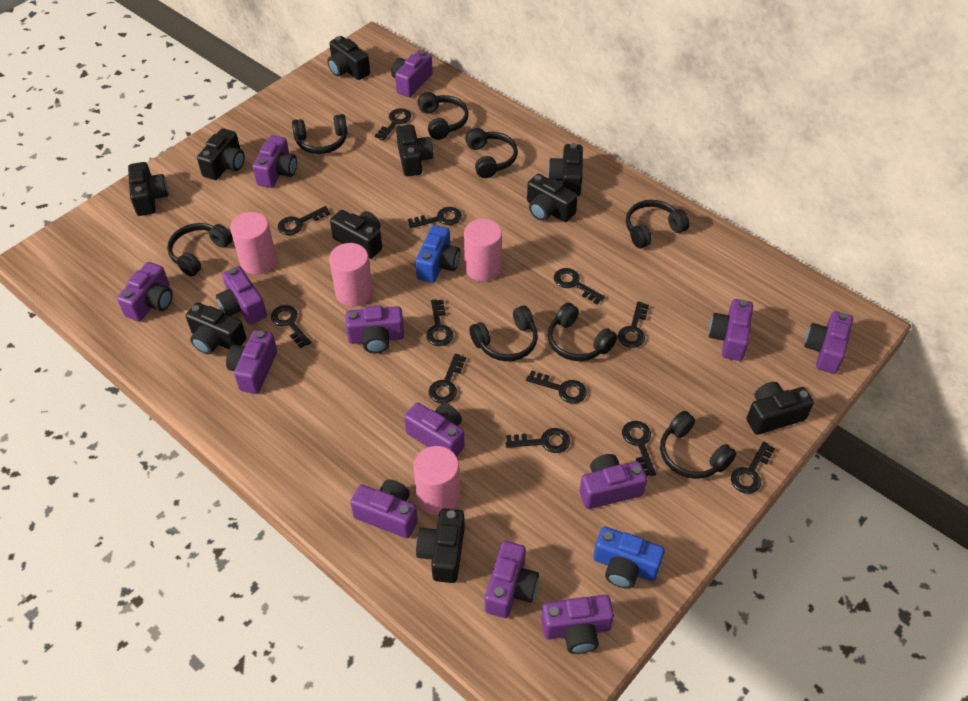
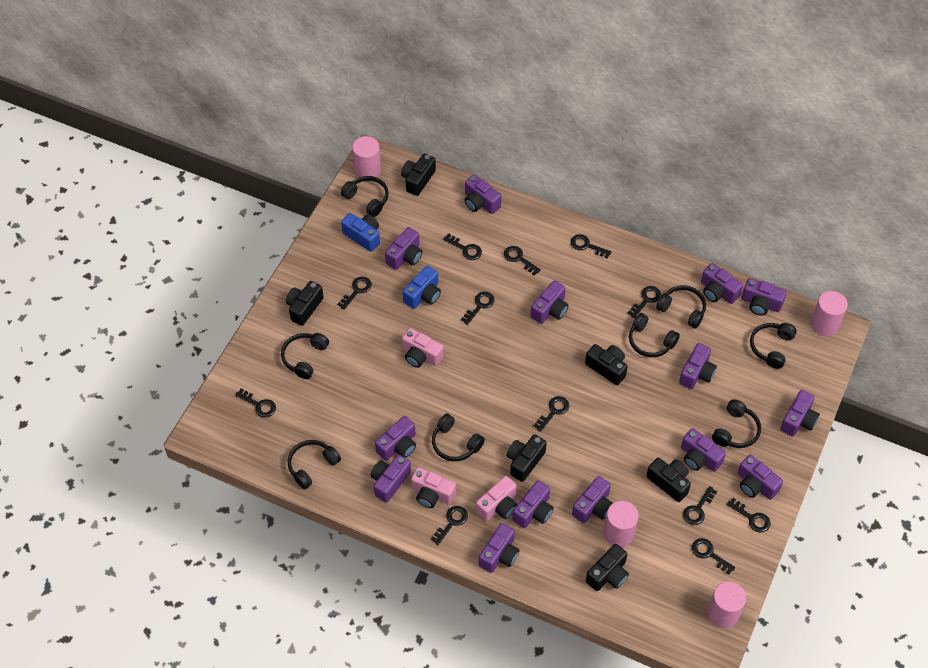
black camera: [128,162,168,216] [186,302,246,354] [197,128,245,180] [327,36,370,80] [330,210,382,259] [396,125,433,176] [416,508,465,583] [527,174,578,222] [548,143,583,196] [747,382,814,435] = 10 -> [286,281,324,326] [401,154,436,196] [506,434,547,482] [585,344,628,385] [586,544,629,591] [646,457,691,502] = 6
pink camera: none = 0 -> [402,328,444,368] [411,467,456,508] [476,476,517,521] = 3
purple camera: [117,262,173,322] [216,266,267,324] [226,330,277,394] [252,135,297,188] [345,305,404,353] [350,479,418,538] [391,50,433,97] [404,403,465,457] [485,541,539,618] [541,595,614,654] [580,454,647,509] [709,299,753,361] [804,311,853,374] = 13 -> [371,455,411,503] [375,416,416,461] [385,227,422,270] [464,174,502,214] [479,523,520,573] [513,480,554,528] [530,280,569,324] [572,476,613,523] [679,343,717,389] [681,428,726,472] [701,263,743,304] [738,455,783,500] [742,278,787,316] [780,390,820,437] = 14

